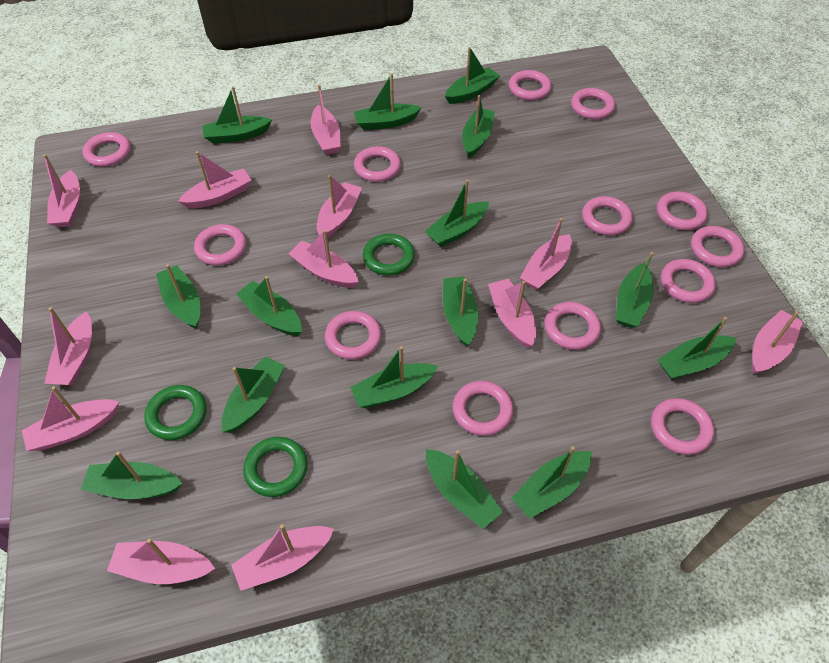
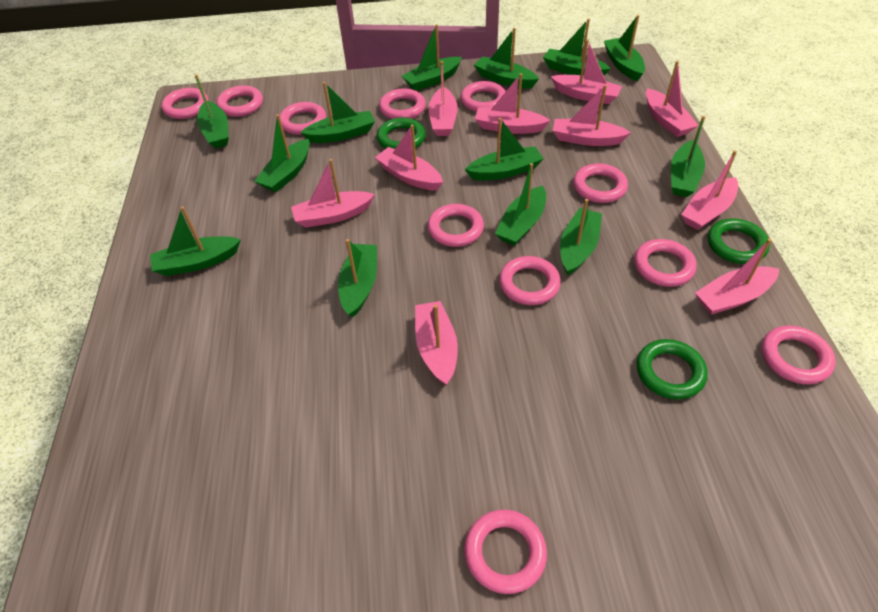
green boat: [81,452,182,499] [156,264,200,329] [202,86,272,144] [221,356,285,433] [236,276,302,336] [350,346,438,408] [354,73,422,130] [425,180,489,247] [426,449,503,529] [443,276,478,346] [445,47,500,104] [462,95,495,158] [512,446,592,519] [616,252,654,328] [657,317,736,380] = 15 -> [150,206,241,276] [195,74,229,149] [254,114,310,192] [300,82,375,143] [338,239,377,318] [402,24,462,91] [465,118,543,180] [474,28,539,88] [495,163,546,246] [543,18,611,76] [560,199,602,275] [604,15,645,81] [671,116,705,197] = 13
pink boat: [22,386,119,451] [43,154,80,227] [44,307,92,385] [107,539,215,584] [178,151,252,209] [231,524,334,591] [288,230,359,288] [311,85,341,155] [317,175,362,238] [488,279,536,348] [520,218,572,290] [752,310,803,374] = 12 -> [291,159,375,228] [375,125,443,191] [415,301,458,385] [428,61,458,136] [475,73,551,134] [551,39,622,104] [553,85,631,146] [646,61,699,137] [681,150,738,230] [695,238,779,315] = 10
pink ring: [83,132,131,167] [194,224,246,265] [325,311,381,360] [354,146,401,182] [453,381,513,436] [509,70,552,100] [544,302,601,350] [571,88,615,119] [582,196,633,235] [651,398,714,455] [657,192,708,230] [661,259,716,303] [691,226,744,267] = 13 -> [161,88,209,119] [216,85,263,117] [280,102,326,135] [379,88,426,119] [427,204,484,247] [461,81,506,112] [464,510,547,594] [499,256,561,305] [573,163,628,203] [634,239,697,287] [762,325,836,384] = 11

